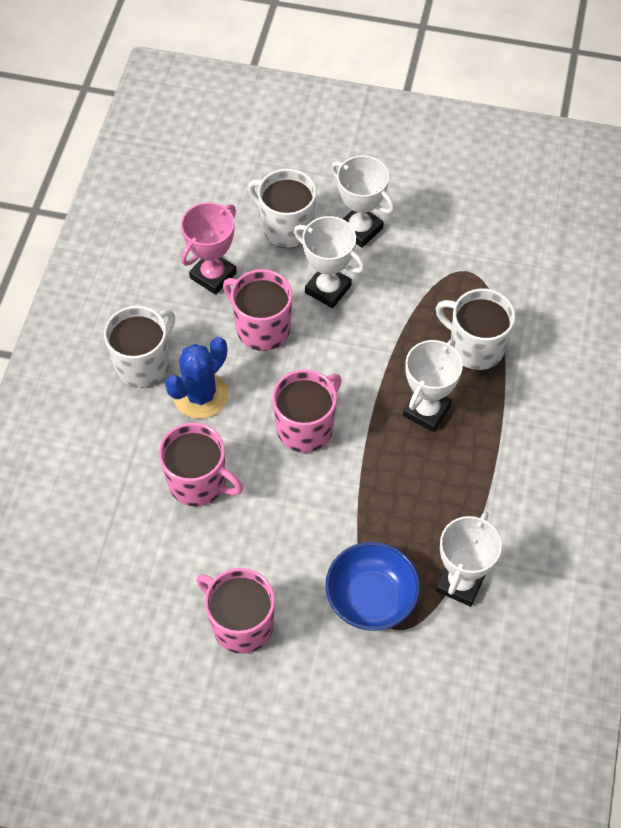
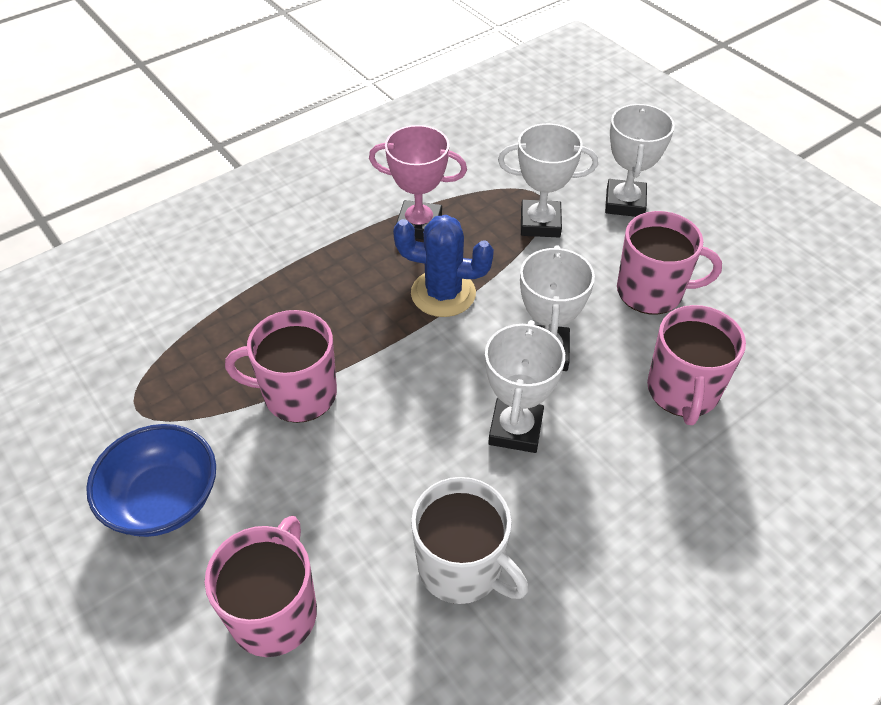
white mug: [104,306,175,388] [248,169,317,248] [436,289,515,370] = 3 -> [411,477,528,604] = 1

